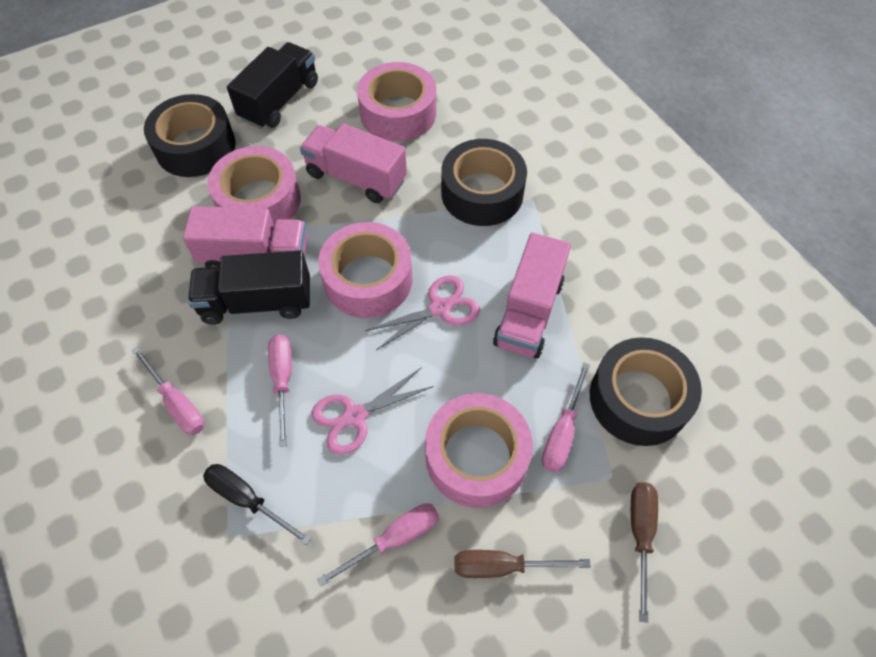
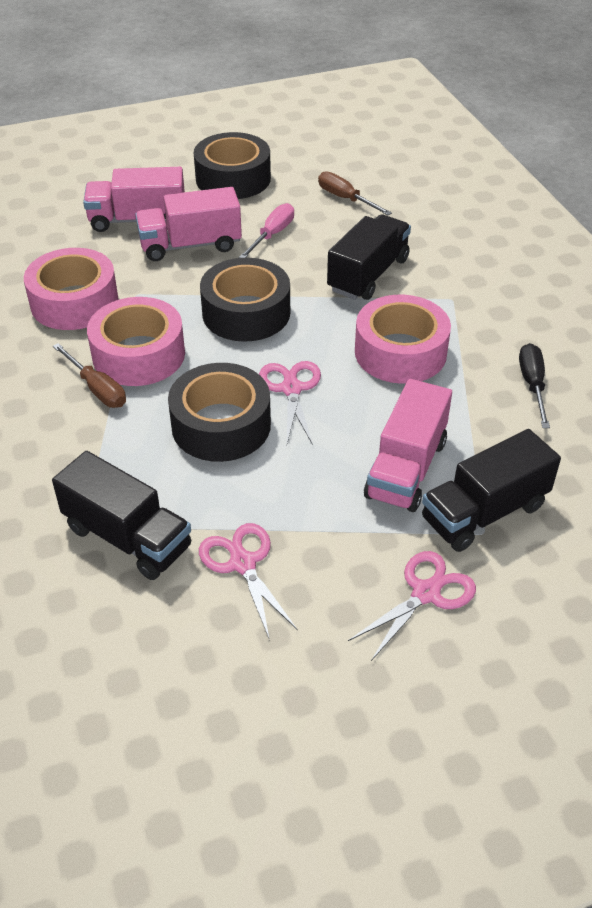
black truck: [188,251,310,324] [227,42,318,129] = 2 -> [52,451,191,580] [327,214,411,300] [422,429,561,552] = 3
pink scissors: [312,367,434,455] [365,275,480,350] = 2 -> [199,523,298,640] [259,361,321,445] [348,551,476,661] = 3
pink screwdriver: [132,347,205,435] [268,335,292,447] [317,503,439,587] [542,362,590,472] = 4 -> [239,203,294,258] = 1
pink tape: [207,146,301,224] [318,222,413,318] [357,62,436,142] [425,393,533,508] = 4 -> [24,248,119,330] [87,297,185,386] [355,295,451,384] = 3

